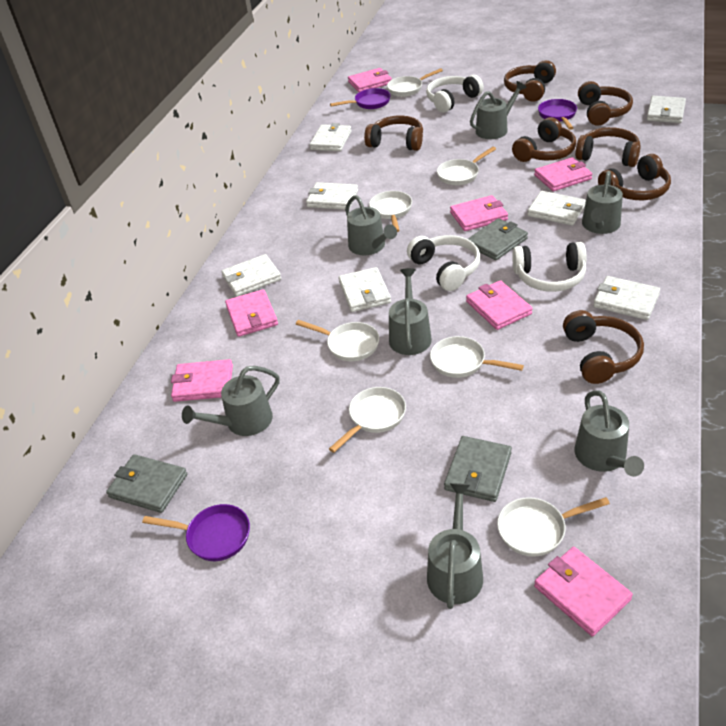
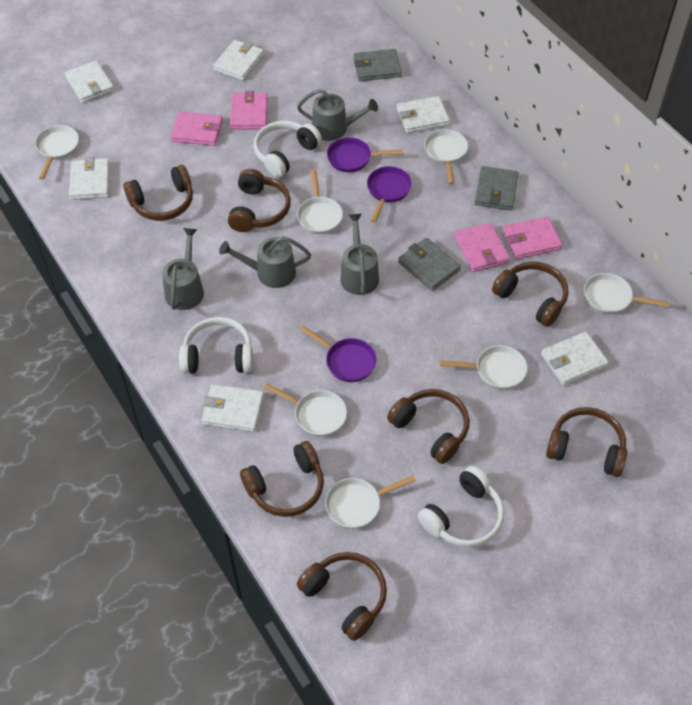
grey watering can: [182,366,280,436] [345,195,397,256] [389,268,432,355] [427,483,483,609] [470,81,527,139] [574,390,644,477] [582,171,623,234] = 7 -> [162,228,204,310] [219,236,311,288] [297,89,378,141] [340,214,379,295] = 4
pink wallet: [171,359,233,402] [225,289,278,337] [348,68,392,92] [450,195,508,231] [466,280,533,330] [534,157,592,191] [534,547,633,636] = 7 -> [171,111,223,146] [230,91,268,130] [455,223,510,272] [502,216,562,260] = 4
white wallet: [222,254,282,296] [306,182,358,210] [310,123,351,151] [339,267,391,312] [527,191,586,226] [593,276,660,320] [647,96,686,123] = 7 -> [65,61,114,103] [69,157,110,200] [201,384,264,432] [213,40,264,81] [397,96,450,133] [541,332,609,385] = 6

